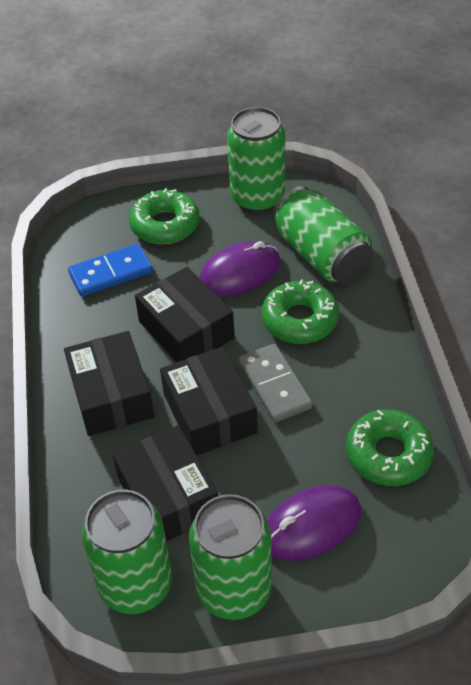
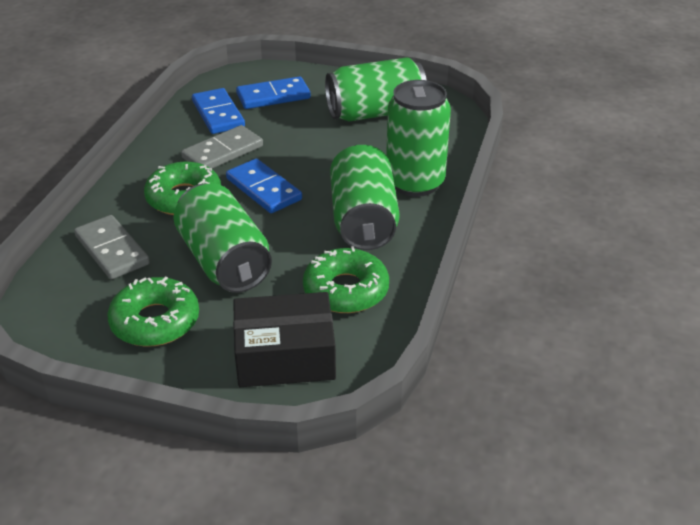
black box: [64,331,154,436] [112,425,218,542] [135,267,235,362] [160,347,258,456] = 4 -> [233,292,336,387] = 1
blue domino: [68,244,153,297] = 1 -> [192,88,245,134] [226,159,302,213] [236,76,311,109] = 3
grey domino: [238,344,313,422] = 1 -> [74,215,150,279] [181,125,263,169] = 2
purple mouse: [199,241,280,296] [267,485,361,561] = 2 -> none = 0

